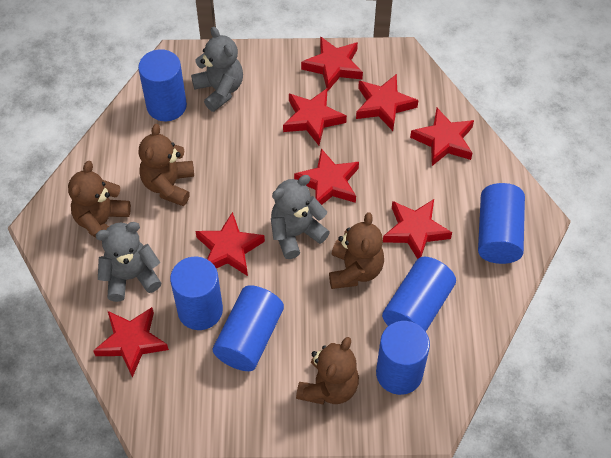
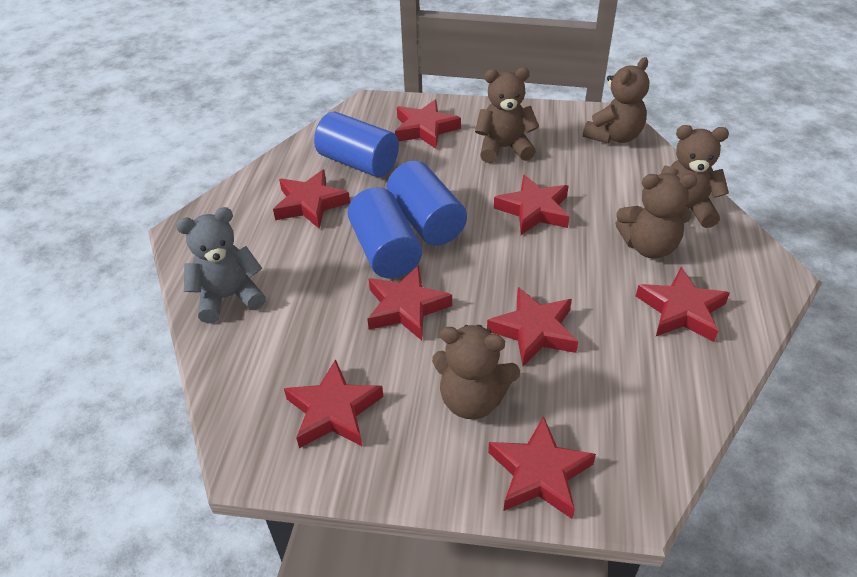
blue cylinder: [138,49,187,121] [170,257,223,330] [213,285,284,371] [376,321,430,395] [382,257,456,332] [478,183,525,264] = 6 -> [314,112,399,177] [348,187,422,278] [387,161,467,246] = 3
brown teddy bear: [68,161,131,238] [138,124,194,206] [296,337,359,405] [329,212,384,289] = 4 -> [432,325,520,419] [475,67,539,163] [583,57,649,144] [616,173,698,259] [661,125,729,228] = 5
grey teddy bear: [96,222,161,302] [191,27,243,112] [271,175,330,259] = 3 -> [176,207,266,323] = 1

